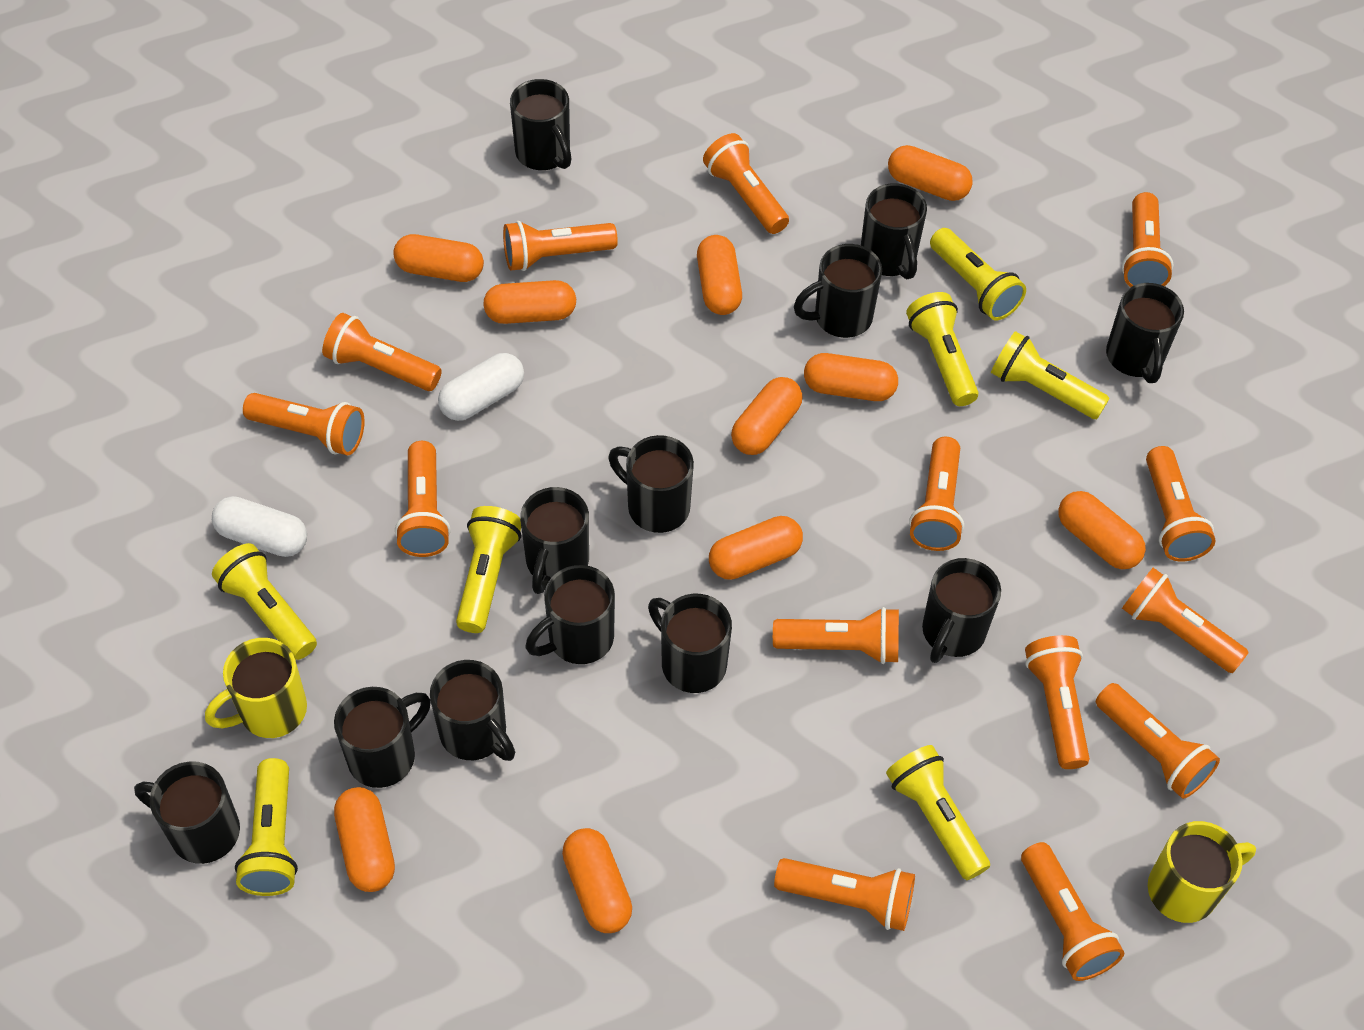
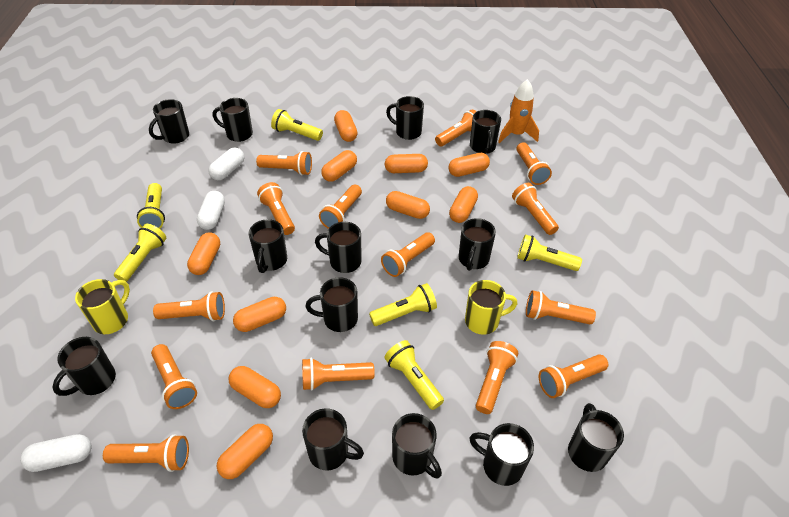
black mug: [134,761,240,864] [334,687,431,788] [430,660,515,761] [510,79,571,170] [520,487,589,594] [525,565,615,664] [608,435,694,533] [648,594,732,693] [794,244,882,338] [861,183,927,279] [922,558,1001,663] [1106,283,1184,383] = 12 -> [52,337,116,396] [149,99,189,144] [213,98,253,142] [249,219,287,273] [302,408,364,470] [305,277,358,332] [315,222,361,273] [386,96,424,140] [392,413,442,478] [459,218,496,271] [470,110,501,154] [470,423,534,486] [568,403,624,472] = 13
orange rocket: none = 0 -> [498,79,539,143] = 1
white capsule: [212,496,307,557] [438,353,524,421] = 2 -> [20,434,92,472] [197,191,225,230] [208,147,244,180] = 3
yellow flashlight: [212,543,317,660] [235,758,298,896] [456,506,521,633] [886,745,990,880] [906,292,979,406] [930,228,1026,320] [991,331,1110,419] = 7 -> [114,224,166,282] [137,183,165,229] [271,109,323,141] [369,283,437,326] [384,340,444,410] [517,234,582,271] = 6

